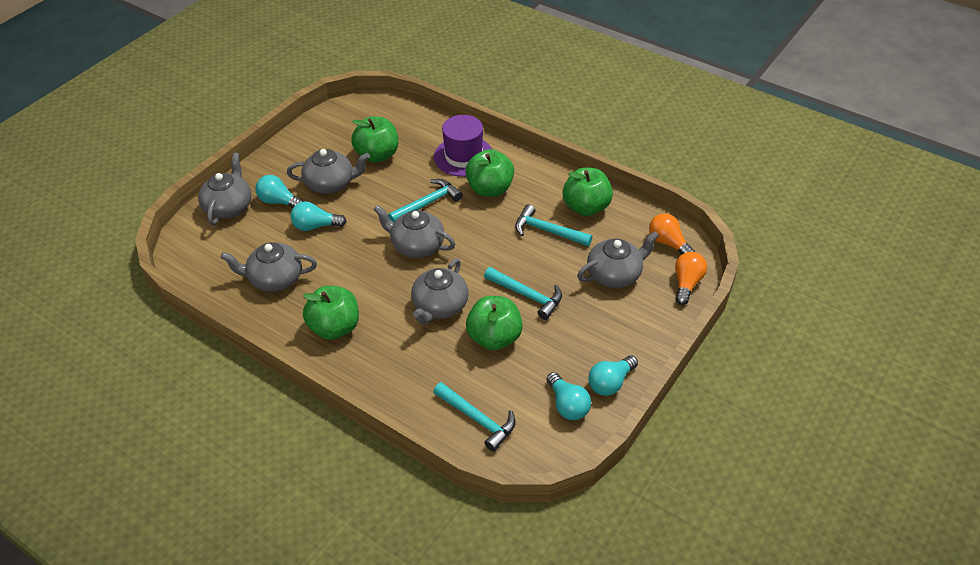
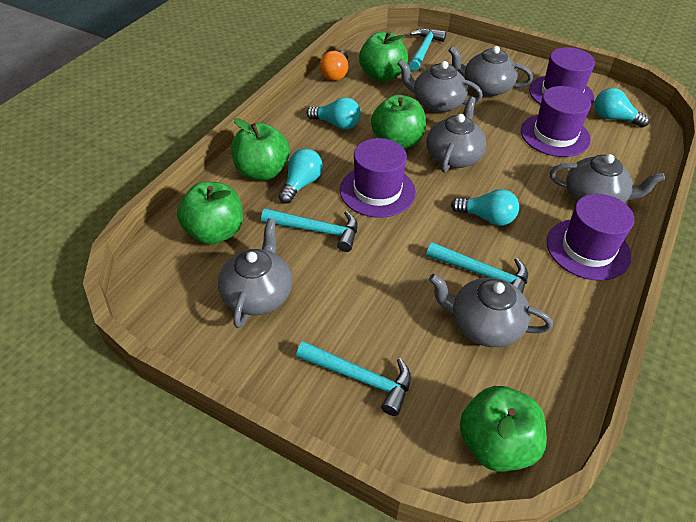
orange light bulb: [649,213,695,254] [675,252,707,305] = 2 -> [320,50,348,81] = 1
purple hat: [434,115,493,177] = 1 -> [340,138,416,218] [521,86,591,157] [529,47,595,105] [547,194,634,281] = 4

